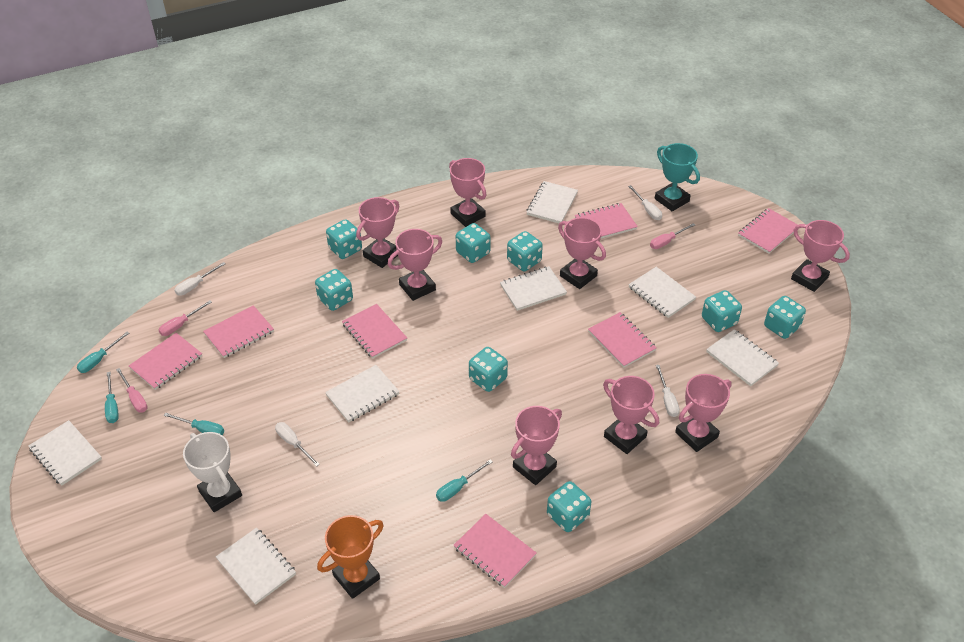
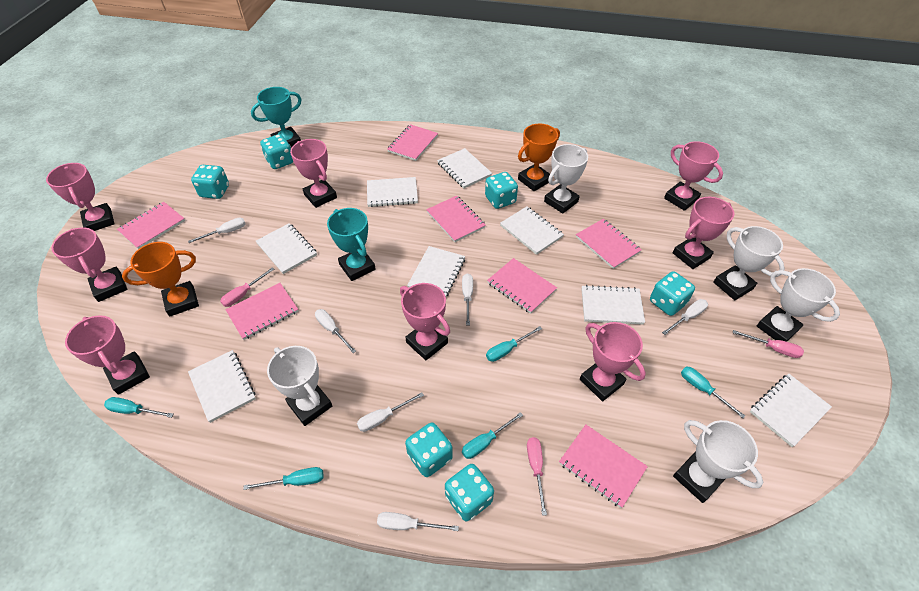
orange trophy: [317,515,384,599] = 1 -> [122,242,199,316] [518,124,560,191] = 2
turquoise dice: [315,269,353,311] [326,219,362,259] [456,223,491,263] [469,347,508,392] [507,231,543,271] [547,481,591,532] [702,290,742,332] [764,296,806,339] = 8 -> [191,165,229,199] [260,134,293,169] [405,422,453,477] [445,464,494,521] [485,172,518,209] [650,271,695,316] = 6
turquoise screwdriver: [77,332,129,373] [105,372,119,423] [164,413,224,435] [436,460,493,502] = 4 -> [104,397,173,418] [243,467,324,490] [462,412,523,459] [486,326,542,362] [681,366,745,418] = 5
turquoise trophy: [655,143,700,212] = 1 -> [251,87,302,148] [327,208,376,281] = 2
white notebook: [28,420,102,486] [216,528,296,605] [325,365,400,422] [500,266,567,311] [527,181,578,223] [629,267,696,318] [706,329,779,386] = 7 -> [188,350,256,423] [256,223,317,274] [367,177,418,207] [407,246,465,297] [437,148,492,188] [500,206,564,255] [581,285,645,325] [750,374,832,447] = 8
white screwdriver: [174,262,226,296] [275,422,320,467] [628,185,662,220] [656,365,680,417] = 4 -> [188,218,246,243] [315,309,356,353] [357,392,424,432] [377,512,459,531] [462,274,473,325] [662,299,708,335] = 6
white trophy: [183,432,242,512] = 1 -> [267,346,332,426] [544,144,588,214] [673,420,764,503] [713,226,785,300] [757,268,840,342] = 5

